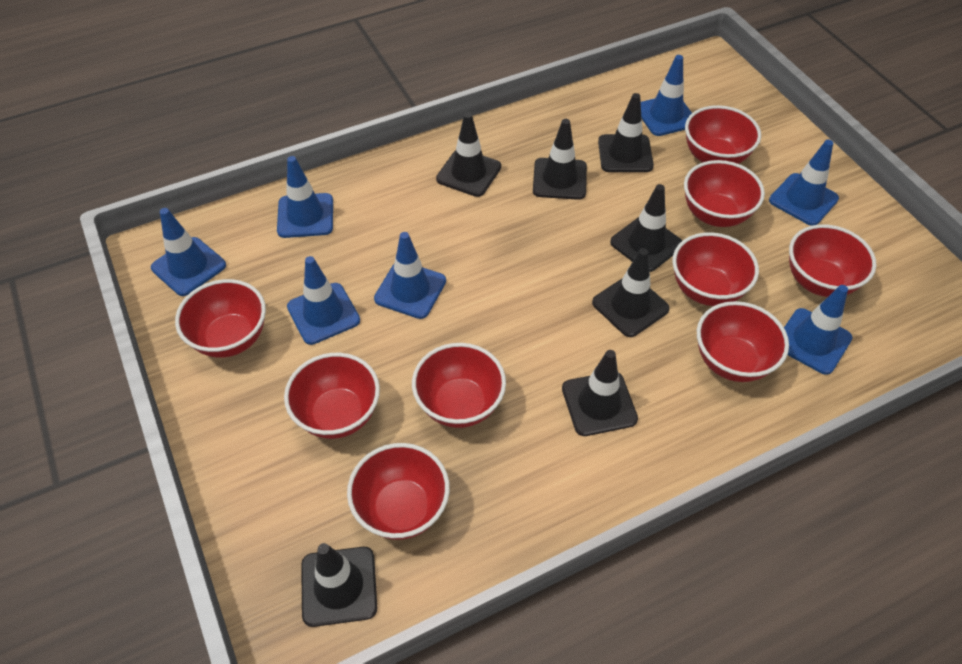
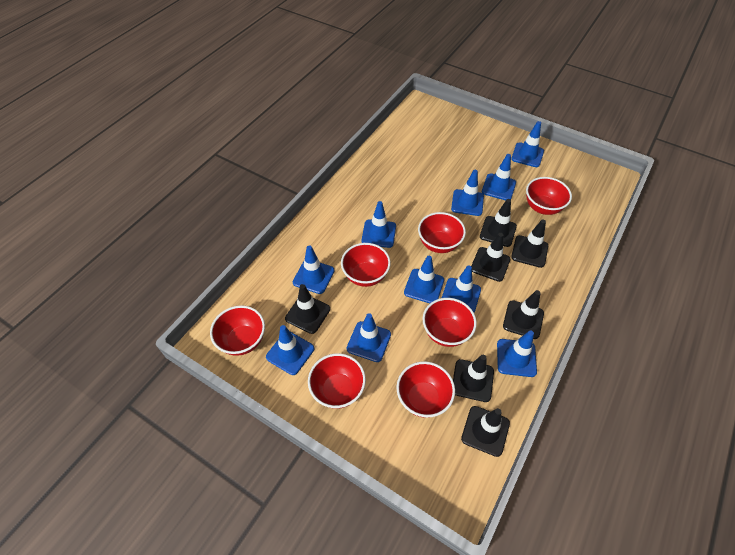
blue traffic cone: [151,208,226,296] [277,156,333,238] [287,256,360,345] [374,232,446,319] [641,55,692,136] [769,140,839,226] [784,285,852,375] = 7 -> [266,325,314,375] [293,245,335,294] [347,313,391,362] [361,201,396,248] [404,256,444,303] [442,266,481,312] [451,170,484,216] [482,154,516,200] [497,331,537,377] [511,121,544,167] = 10
red bowl: [175,279,266,358] [284,353,380,439] [347,443,450,540] [412,343,506,428] [672,232,759,306] [684,160,765,227] [685,105,761,164] [697,301,789,382] [789,224,876,297] = 9 -> [210,305,265,356] [308,353,366,409] [341,243,391,287] [397,361,455,418] [418,212,466,253] [423,298,477,347] [526,177,572,215] = 7

